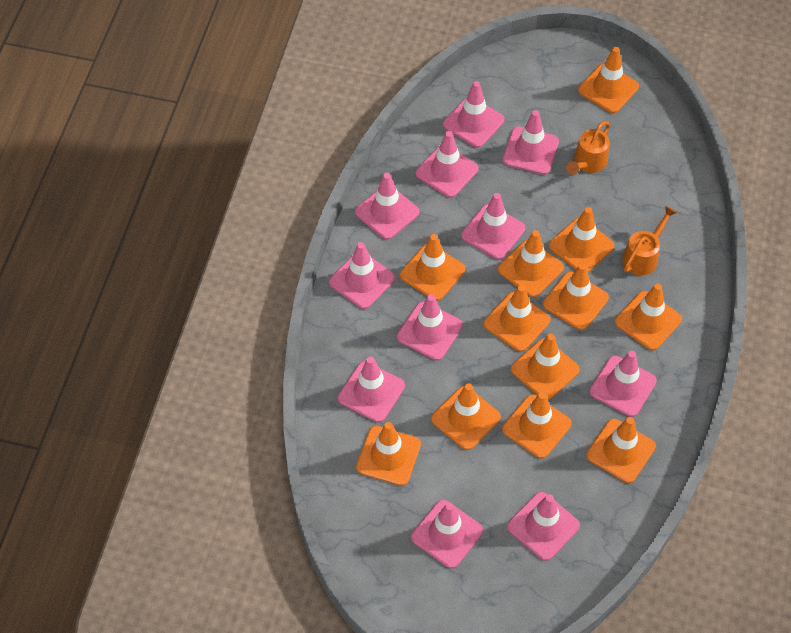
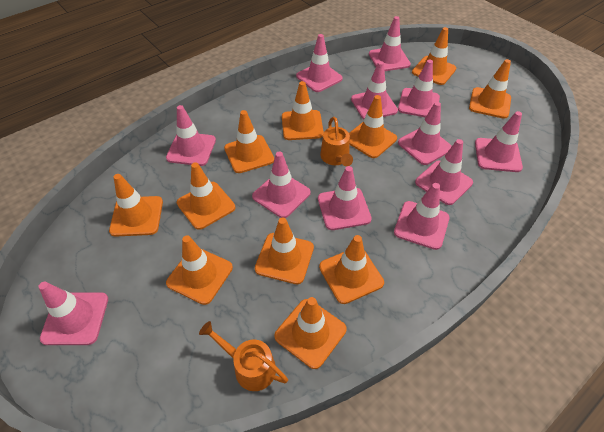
orange traffic cone: [356,422,421,486] [400,234,465,301] [431,383,501,450] [484,285,551,352] [498,230,564,297] [502,392,572,459] [511,334,580,400] [543,264,609,330] [549,207,614,272] [578,47,639,113] [586,417,656,483] [615,283,682,350] = 12 -> [109,174,163,237] [166,235,233,305] [177,162,235,230] [224,110,274,173] [255,217,314,284] [274,297,347,369] [282,81,324,140] [319,235,384,304] [349,95,397,158] [412,27,456,85] [469,59,511,119] = 11
pink traffic cone: [329,242,395,309] [338,357,405,423] [355,173,419,240] [397,294,463,360] [411,500,483,569] [416,131,479,198] [443,81,504,148] [461,193,525,260] [503,110,559,175] [507,492,580,561] [590,351,657,417] = 11 -> [38,281,108,345] [166,105,216,166] [252,152,311,218] [296,34,343,92] [318,166,372,230] [351,61,398,119] [369,16,411,71] [394,183,450,250] [398,60,440,117] [398,102,452,165] [415,139,473,205] [475,111,523,172] = 12

